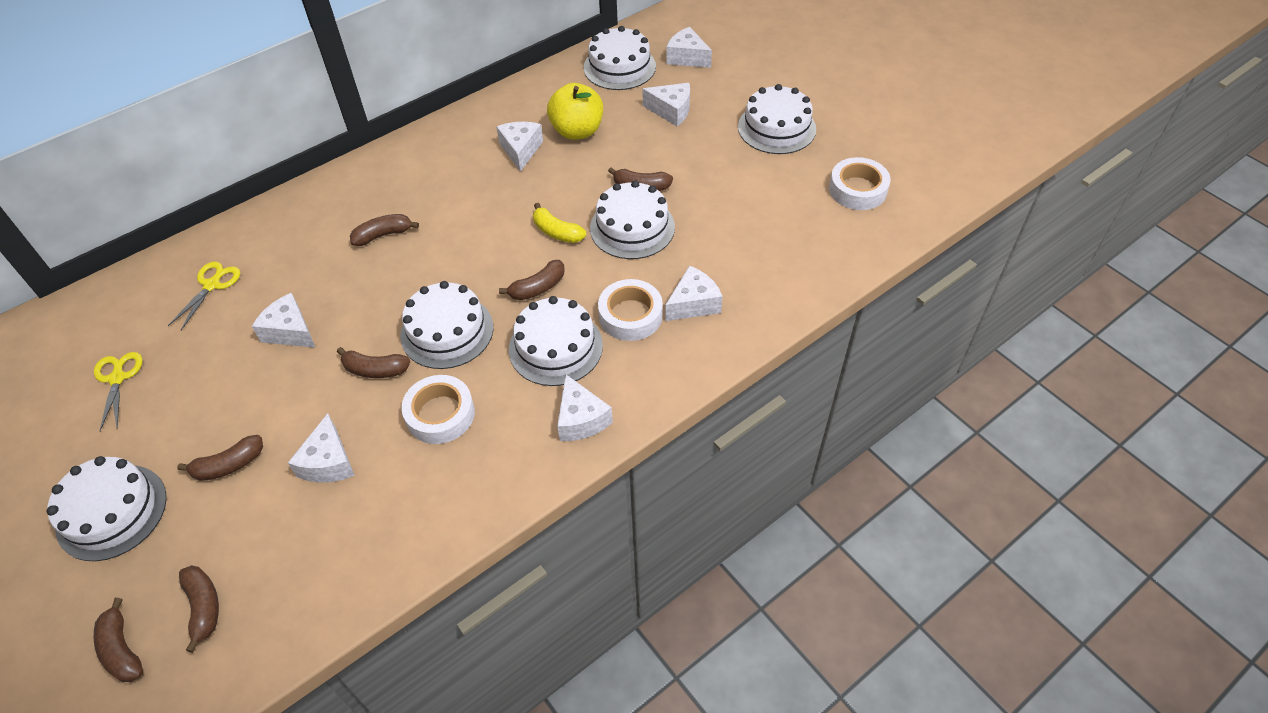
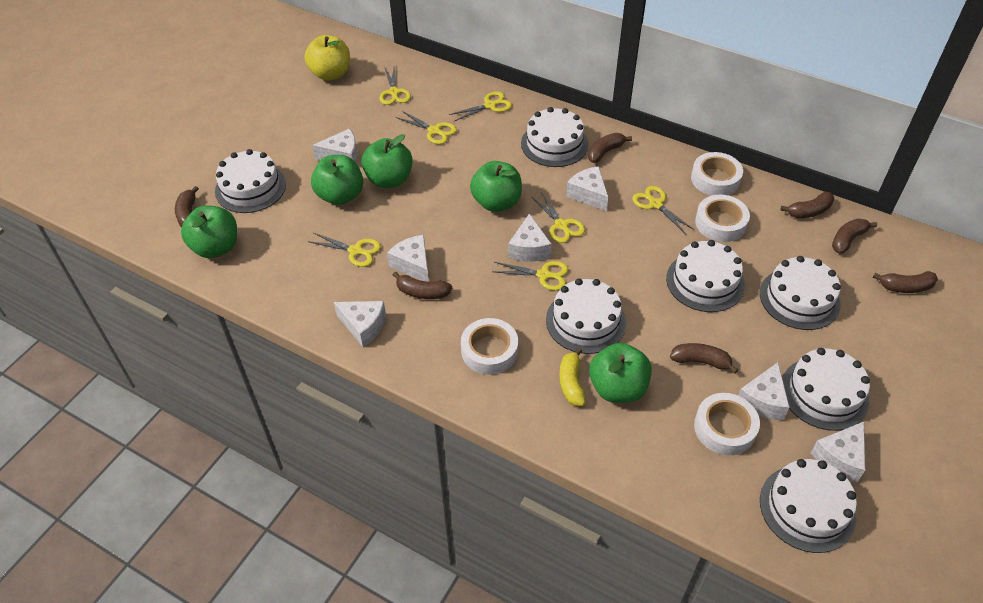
green apple: none = 0 -> [181,205,237,258] [311,155,363,205] [361,134,412,188] [470,161,522,212] [589,343,652,403] = 5
white cake: [47,456,167,561] [400,281,493,369] [509,296,603,386] [584,26,656,90] [590,181,675,259] [738,84,816,154] = 6 -> [215,149,286,213] [521,107,588,167] [546,278,626,354] [666,240,745,312] [760,256,841,330] [760,459,857,553] [782,348,870,431] = 7
white tape: [401,375,475,444] [598,279,663,341] [829,157,891,210] = 3 -> [461,318,518,375] [691,152,743,196] [694,393,760,455] [695,195,750,242] = 4
yellow scissors: [94,352,142,432] [168,262,240,330] = 2 -> [308,233,381,267] [379,67,411,105] [396,111,457,144] [449,91,512,121] [492,261,569,291] [531,192,585,243] [632,186,694,234] = 7

